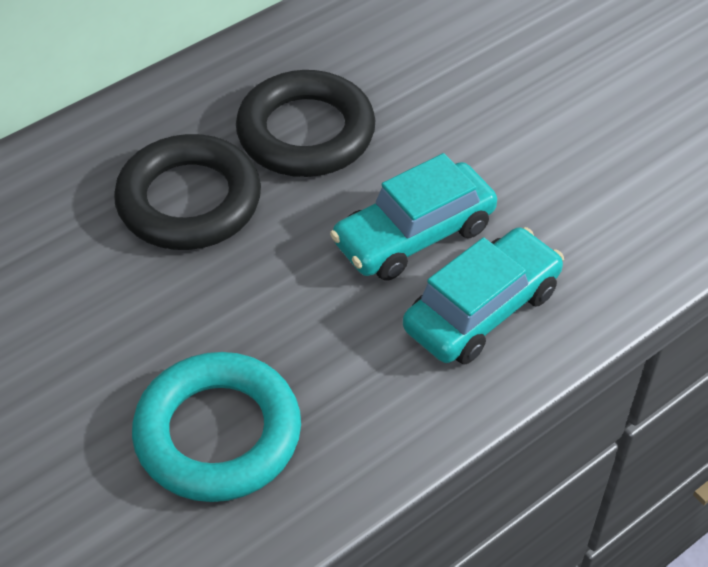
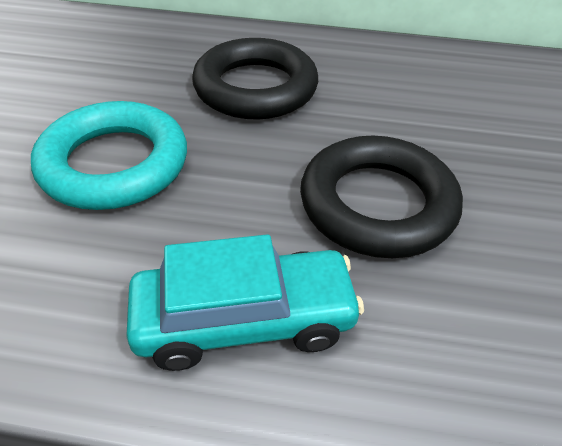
turquoise car: [330,153,497,281] [403,227,564,364] = 2 -> [126,234,364,371] = 1

